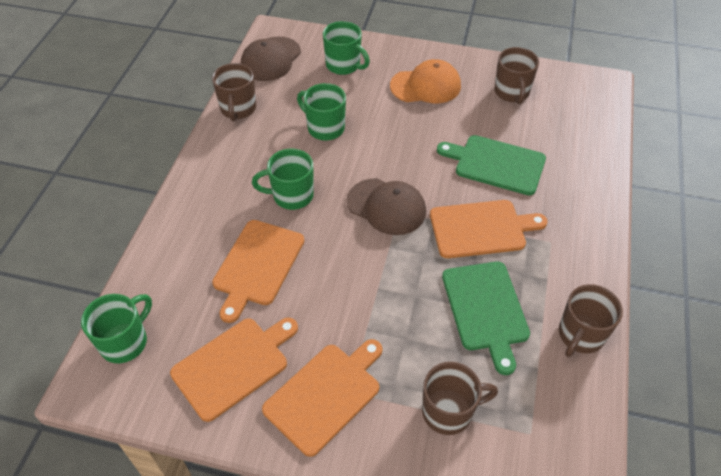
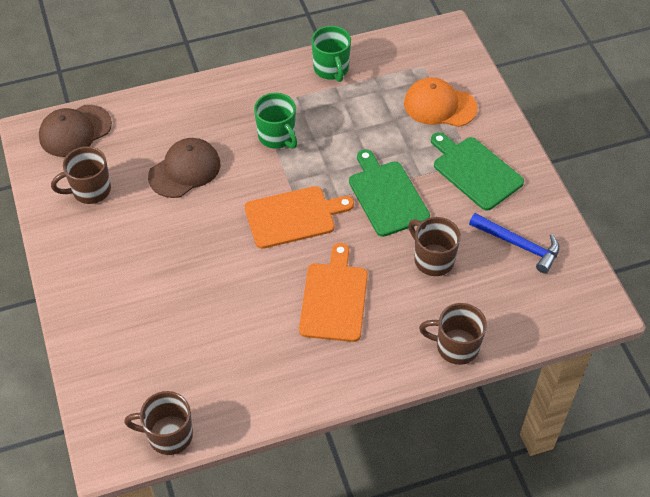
blue hammer: none = 0 -> [469,213,559,274] = 1
green mug: [81,294,152,363] [252,149,314,210] [297,83,346,140] [323,21,370,75] = 4 -> [254,93,297,149] [311,26,351,82] = 2
orange cutting board: [170,318,298,422] [212,220,304,323] [262,339,383,457] [430,200,547,258] = 4 -> [245,186,354,249] [299,243,368,342] = 2

